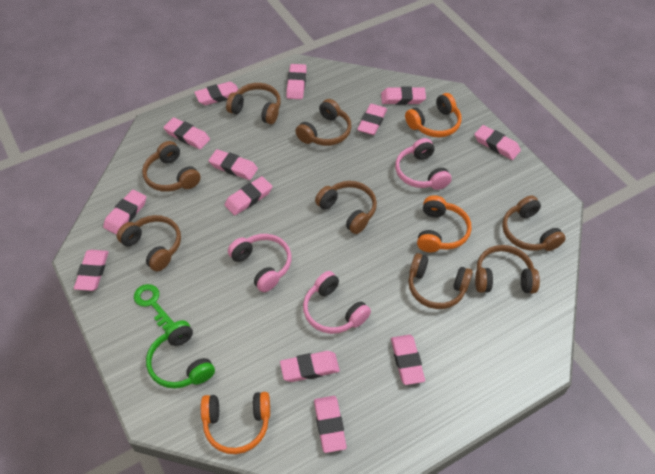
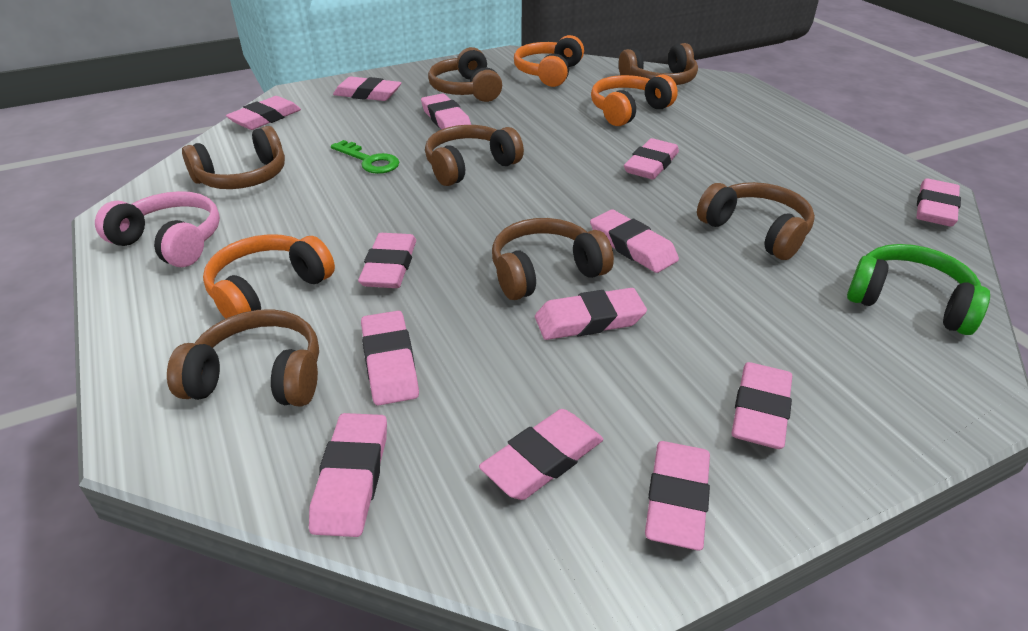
brown headphones: [117,215,181,271] [142,141,201,192] [226,83,281,124] [295,99,351,146] [315,181,377,234] [408,253,473,309] [475,245,540,293] [502,195,566,251] = 8 -> [167,309,319,407] [182,126,285,189] [425,125,524,186] [428,47,502,102] [492,218,614,300] [619,43,698,85] [697,182,815,260] = 7
pink headphones: [228,234,291,292] [303,271,371,334] [395,138,452,190] = 3 -> [95,191,220,267] = 1

